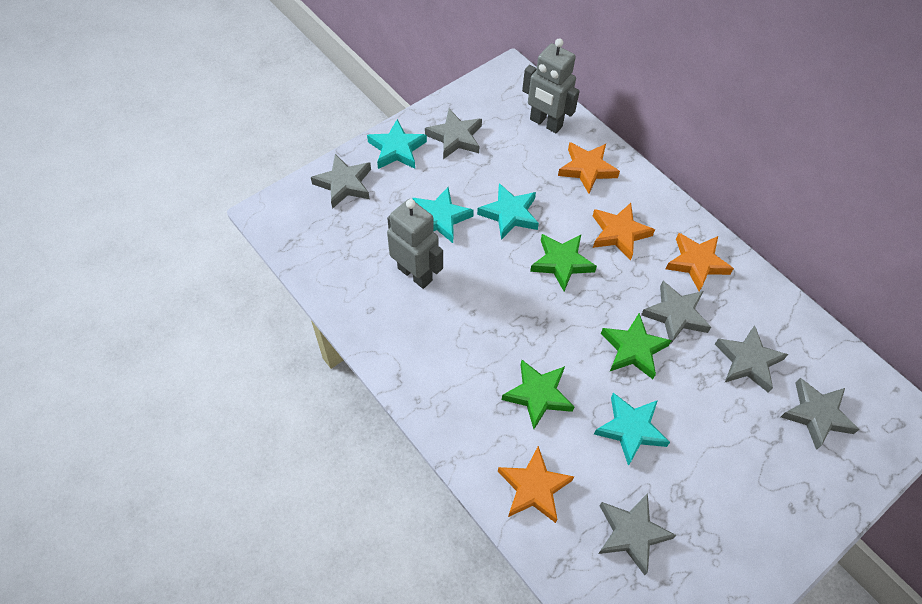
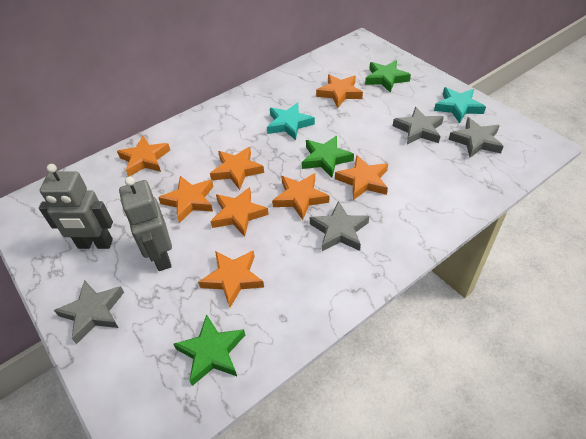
grey star: [311,154,371,209] [425,109,482,159] [598,493,677,575] [641,281,711,345] [715,325,788,393] [781,378,860,450] = 6 -> [54,280,124,344] [310,201,369,251] [393,107,444,145] [448,117,504,158] = 4
orange star: [498,446,574,523] [558,142,620,194] [593,203,655,261] [666,233,734,292] = 4 -> [117,136,170,177] [158,176,214,223] [198,250,264,307] [210,147,264,190] [210,187,269,237] [272,173,329,220] [316,75,363,108] [335,155,388,200] = 8
turquoise star: [367,119,427,169] [413,187,474,243] [477,183,539,240] [594,393,670,466] = 4 -> [267,103,315,140] [434,87,486,123] = 2

